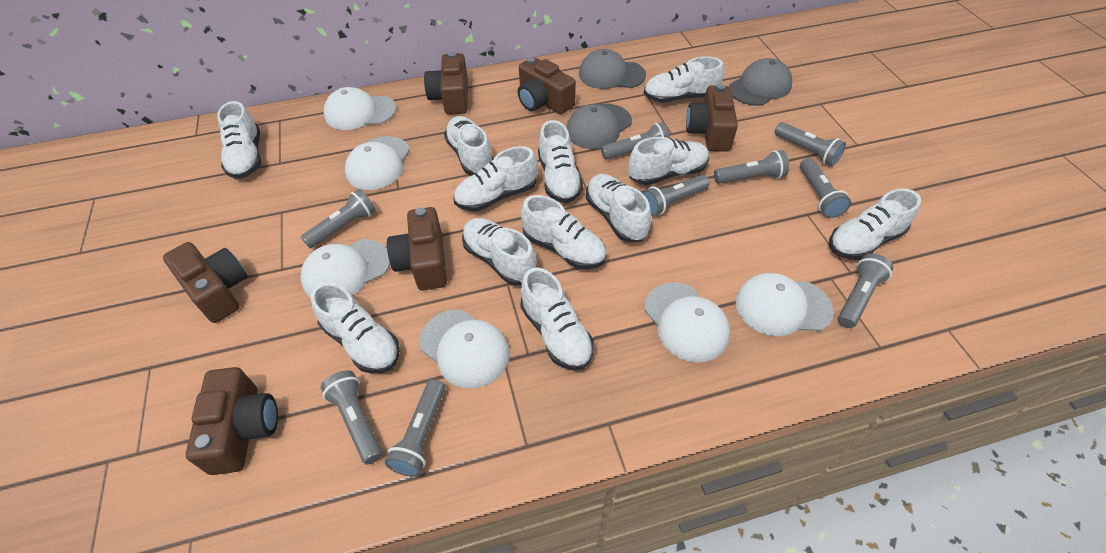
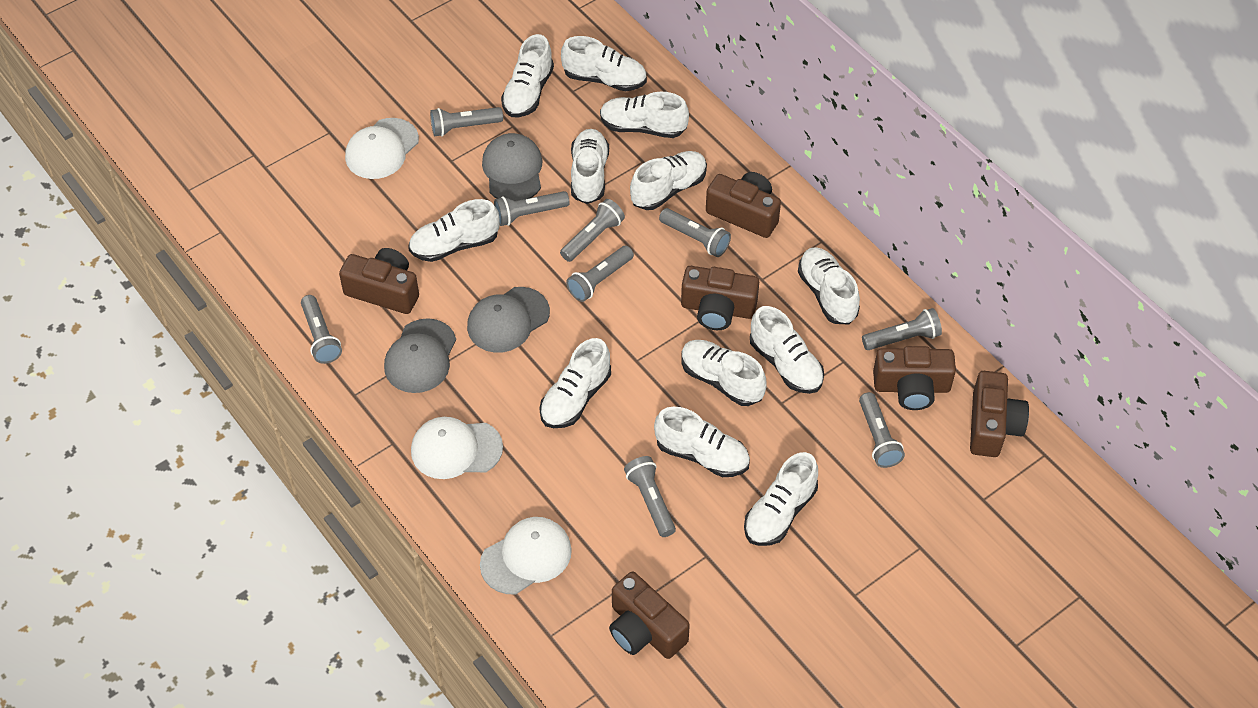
white cap: [301,239,390,298] [324,87,396,130] [345,136,410,190] [419,310,510,388] [644,282,730,362] [736,273,834,336] = 6 -> [345,118,419,179] [411,417,503,479] [480,517,572,594] = 3

